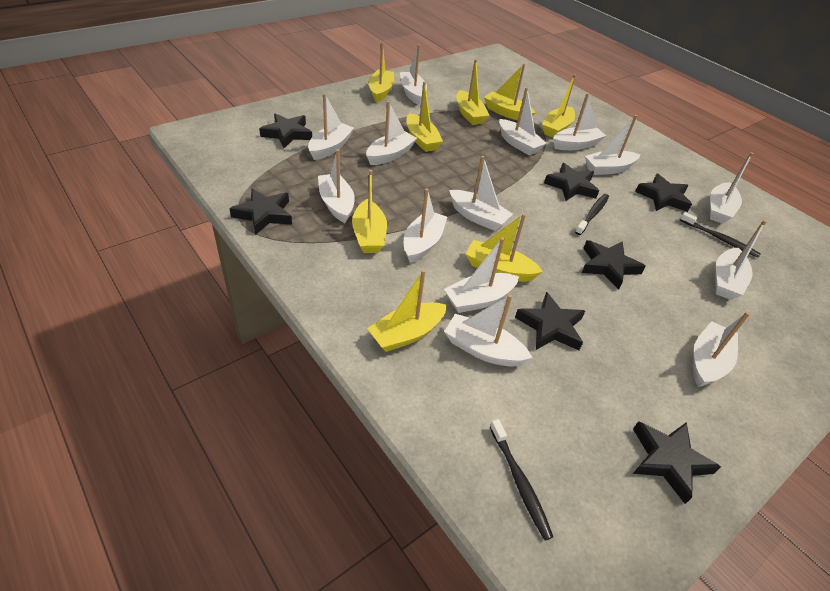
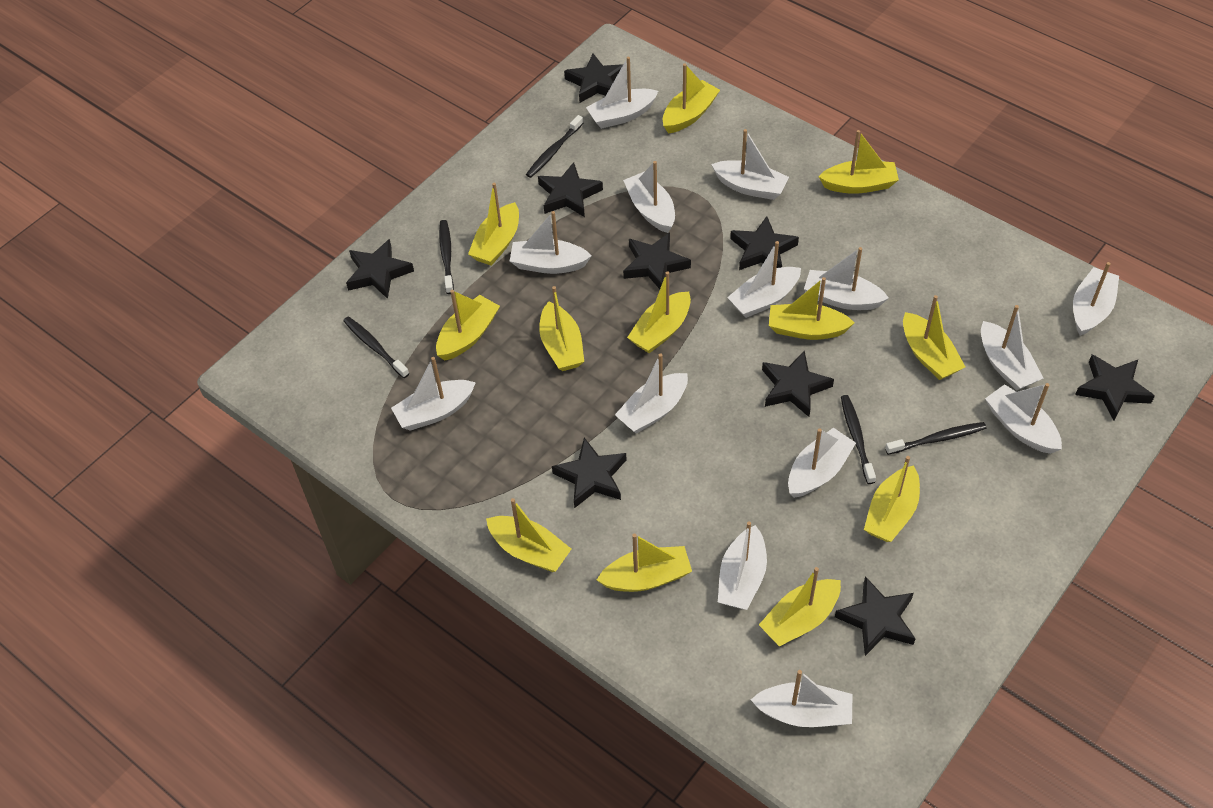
black star: [229,188,292,235] [259,113,312,148] [515,292,585,350] [544,163,599,201] [582,240,646,290] [633,421,721,504] [635,174,692,212] = 7 -> [346,239,414,299] [538,162,603,217] [552,438,627,508] [564,53,623,103] [623,232,691,289] [730,216,799,270] [762,350,834,417] [835,576,916,656] [1075,354,1155,420] = 9
black toothbrush: [490,419,553,541] [575,194,609,235] [680,212,761,258] = 3 -> [343,316,409,378] [439,220,454,294] [526,115,583,178] [841,395,876,484] [885,422,986,455] = 5
yellow boat: [352,170,387,253] [367,269,447,352] [368,42,394,103] [406,82,443,152] [457,59,490,125] [466,213,543,282] [484,64,535,120] [542,74,576,138] = 8 -> [436,290,500,360] [468,183,519,266] [486,498,571,572] [539,286,584,371] [597,534,692,592] [627,271,691,353] [663,64,720,133] [759,567,841,647] [769,277,854,340] [818,130,899,194] [864,456,920,542] [903,295,965,380] = 12

